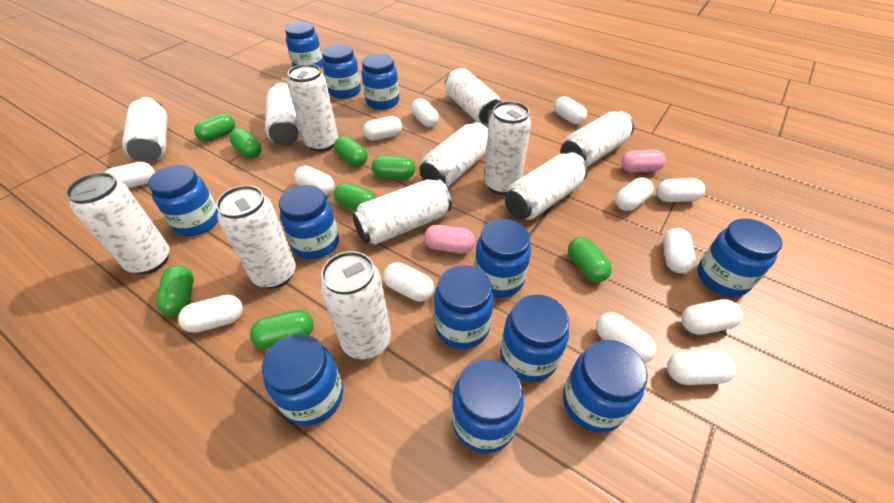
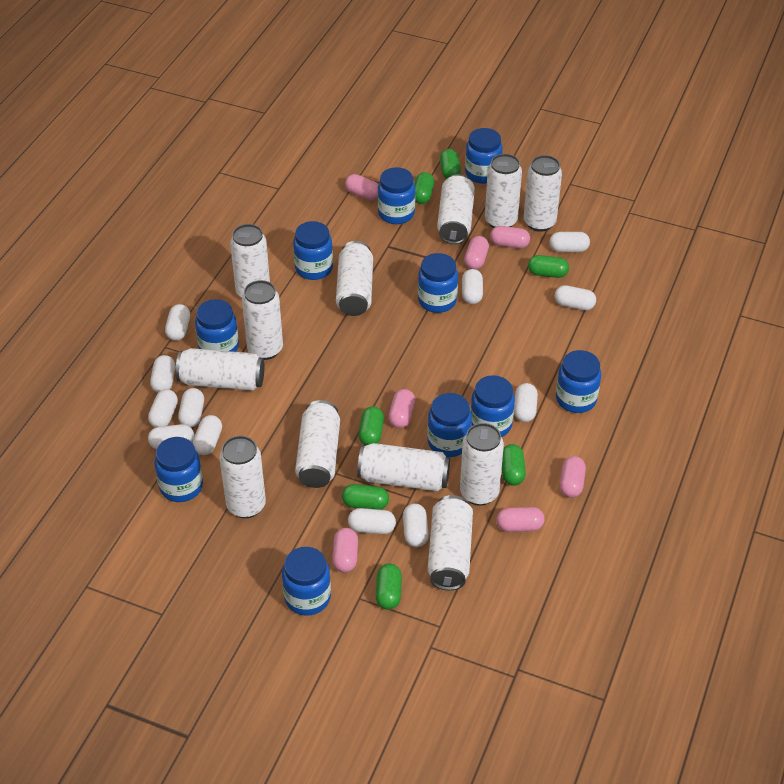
blue jar: [148,165,218,236] [262,334,343,426] [279,185,339,259] [285,22,323,69] [322,44,361,99] [362,54,399,110] [434,265,494,349] [452,359,524,453] [475,219,531,298] [500,294,569,382] [563,340,648,432] [697,218,782,297] = 12 -> [154,437,203,502] [195,299,239,352] [282,547,331,616] [293,221,333,280] [378,167,415,224] [418,253,458,313] [427,393,472,457] [465,128,503,184] [471,375,515,437] [556,350,601,413] = 10
green capsule: [156,265,194,316] [194,113,235,142] [229,128,261,158] [250,310,314,349] [334,136,368,166] [334,183,377,211] [372,156,415,179] [568,237,612,282] = 8 -> [342,484,389,510] [359,406,384,446] [376,563,402,610] [414,172,434,204] [440,149,461,179] [502,444,526,486] [528,255,569,278] = 7
pink capsule: [424,225,475,254] [621,150,666,173] = 2 -> [332,528,358,573] [345,174,378,200] [388,389,415,428] [464,236,489,269] [490,226,530,248] [496,507,544,532] [560,456,586,498] = 7
white capsule: [105,162,155,188] [178,295,243,333] [294,166,334,196] [363,116,402,141] [383,262,434,302] [411,98,439,127] [554,96,587,125] [596,312,657,363] [615,177,654,211] [657,178,705,202] [663,228,696,273] [667,350,736,385] [682,299,743,335] = 13 -> [148,389,178,428] [148,424,194,449] [150,355,175,393] [165,304,190,341] [178,388,204,427] [193,415,222,455] [348,508,396,534] [403,503,429,547] [462,269,483,304] [514,383,538,422] [550,232,590,252] [555,285,596,310] = 12

